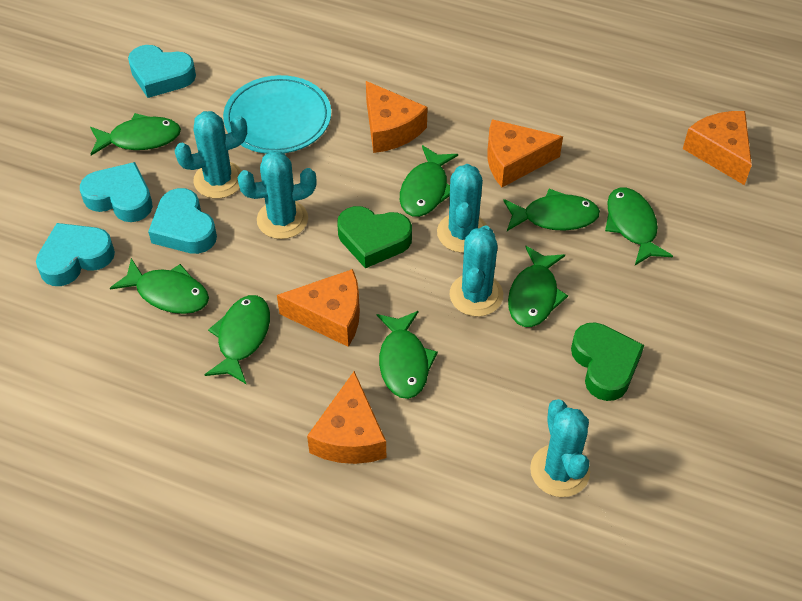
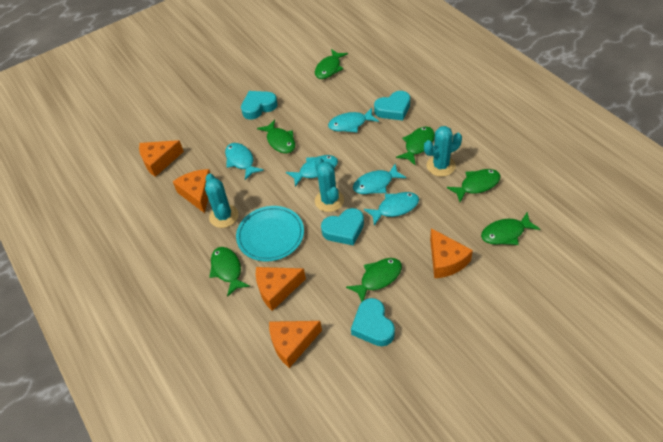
green fish: [90,113,181,156] [110,258,209,314] [205,295,270,384] [377,311,438,399] [400,145,458,217] [503,189,600,231] [508,246,568,327] [605,188,673,265] = 8 -> [209,247,250,297] [257,119,295,153] [315,49,348,79] [346,258,402,302] [396,126,435,165] [447,169,501,202] [481,212,540,245] = 7
green heart: [337,206,412,268] [571,322,644,401] = 2 -> none = 0
turquoise cactus: [174,111,247,199] [237,151,317,239] [437,164,487,253] [450,225,503,317] [530,399,590,497] = 5 -> [205,174,239,228] [315,158,344,212] [424,126,462,177] = 3
turquoise fish: none = 0 -> [225,143,264,180] [286,155,338,187] [328,108,379,132] [353,164,407,194] [364,192,419,226] = 5

